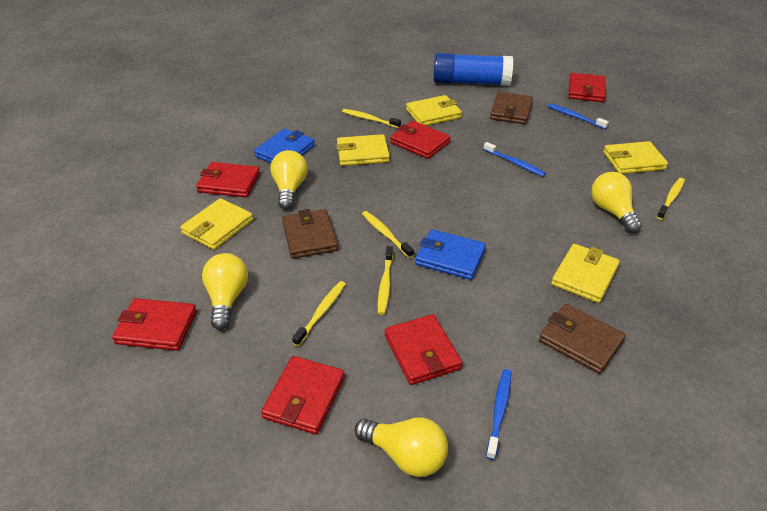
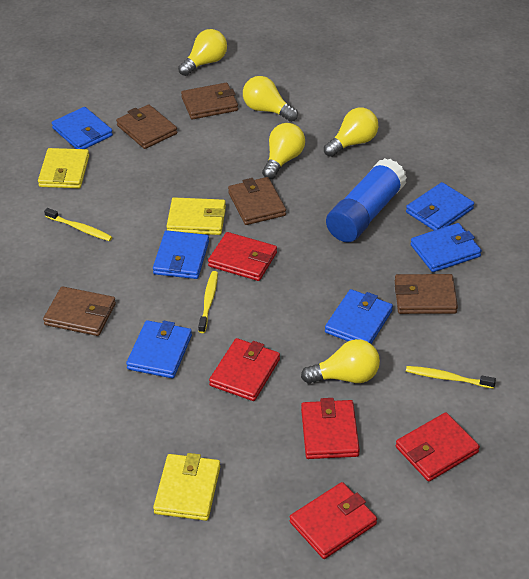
blue toothbrush: [483,142,546,177] [486,369,511,460] [548,104,609,129] = 3 -> none = 0
blue wallet: [254,128,315,163] [415,229,486,280] = 2 -> [52,107,113,149] [126,320,192,378] [153,230,209,279] [325,289,393,344] [406,182,474,230] [410,223,482,272] = 6
brown wallet: [282,209,338,259] [490,92,533,124] [539,304,626,374] = 3 -> [43,286,116,336] [116,104,177,149] [181,83,238,119] [228,177,286,225] [395,274,458,314] = 5
red wallet: [112,298,197,351] [196,162,260,198] [261,356,345,435] [385,314,462,385] [390,121,451,159] [569,73,606,102] = 6 -> [208,232,277,281] [209,338,280,401] [290,482,377,559] [301,398,360,459] [396,412,480,482] = 5
yellow light bulb: [202,253,248,330] [270,150,308,210] [355,418,448,477] [591,172,642,233] = 4 -> [178,29,227,76] [243,76,298,122] [262,123,305,179] [301,339,380,384] [324,108,378,157] = 5
yellow toothbrush: [292,281,346,346] [342,109,401,128] [362,211,414,258] [378,246,393,315] [657,178,685,220] = 5 -> [44,208,112,241] [198,271,218,333] [406,366,496,389] = 3
yellow wallet: [180,198,253,250] [336,134,390,166] [406,95,462,126] [551,244,620,303] [603,141,668,174] = 5 -> [38,148,89,188] [153,453,220,521] [167,197,226,235] = 3

